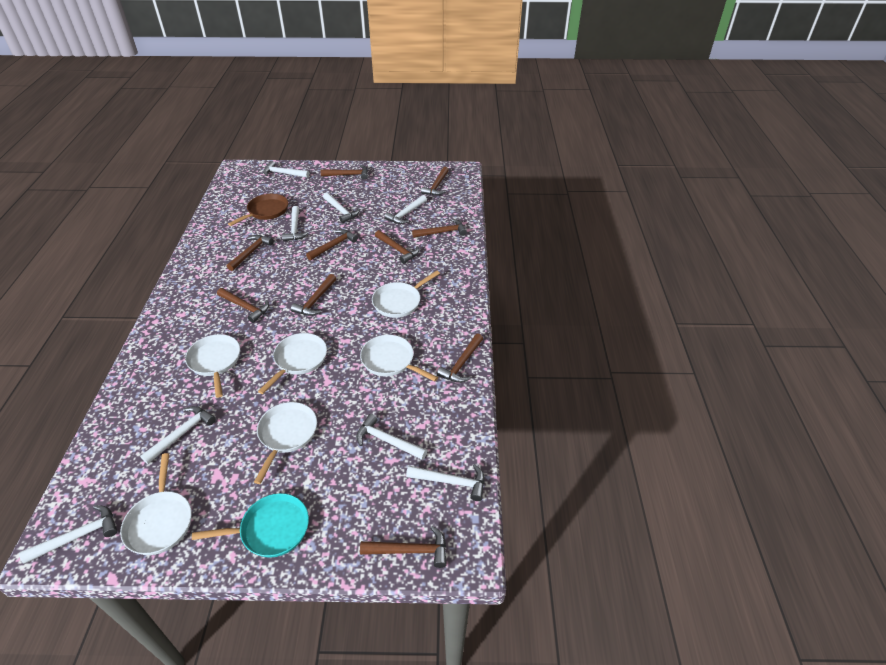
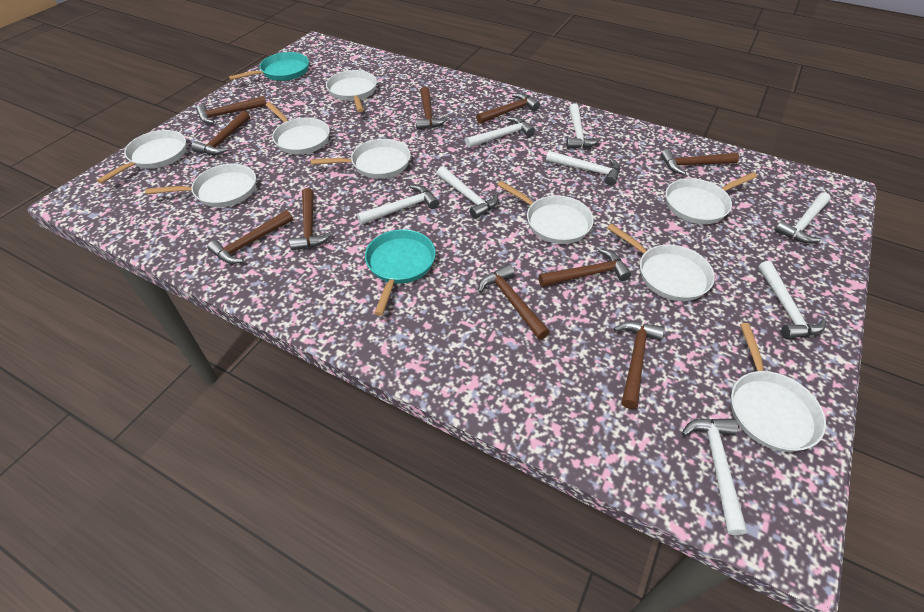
brown pan: [228,194,288,226] = 1 -> none = 0
turquoise pan: [192,493,309,558] = 1 -> [229,52,309,81] [365,229,436,316] = 2
white pan: [120,453,192,555] [185,334,240,398] [254,402,317,484] [258,333,327,394] [360,335,438,382] [372,271,440,318] = 6 -> [97,130,186,184] [145,164,256,207] [266,102,330,154] [311,139,411,179] [326,70,377,112] [497,181,594,244] [607,224,715,301] [666,172,757,224] [731,323,826,452] = 9

